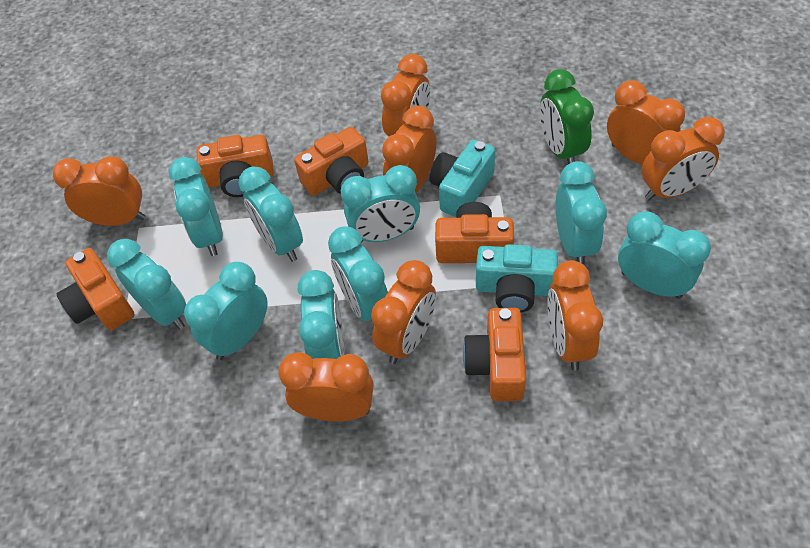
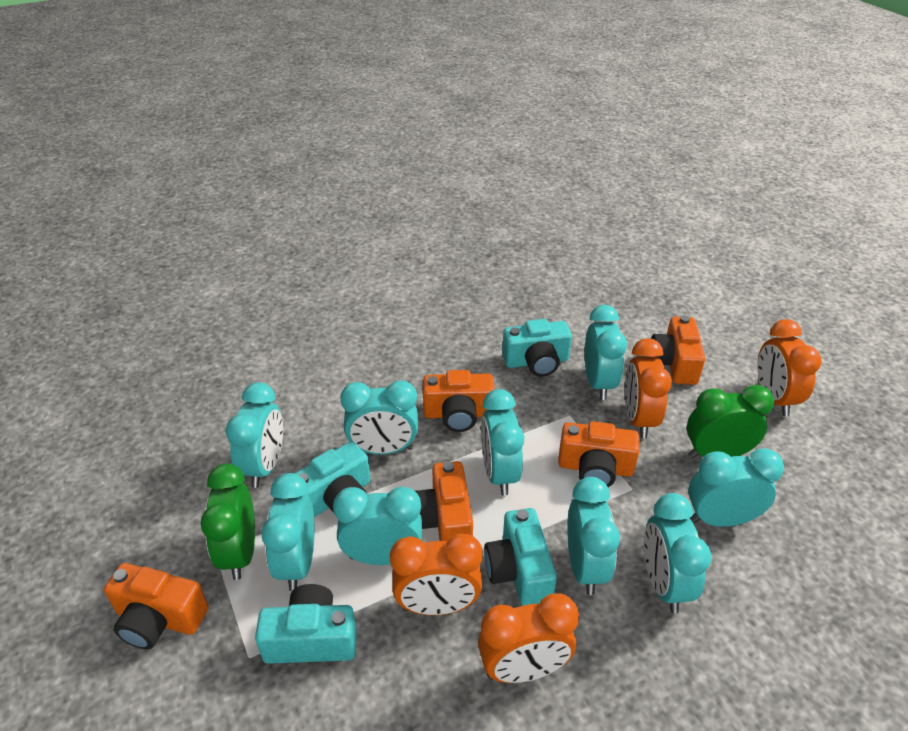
green clock: [540,69,594,164] = 1 -> [200,464,255,580] [687,385,774,459] = 2
orange clock: [53,156,146,226] [279,352,373,421] [371,260,436,364] [381,54,430,137] [382,106,436,193] [548,260,603,371] [607,80,685,164] [641,117,725,201] = 8 -> [390,534,483,615] [478,593,579,683] [625,338,672,438] [757,319,822,416] = 4
turquoise camera: [429,140,495,217] [476,244,558,312] = 2 -> [255,584,357,664] [294,441,371,517] [484,508,557,606] [502,319,572,377] = 4

